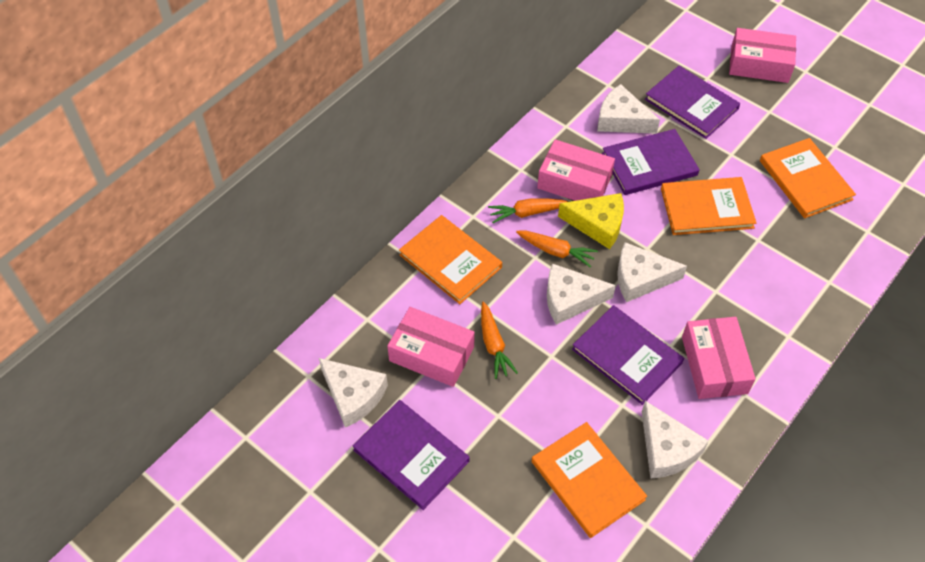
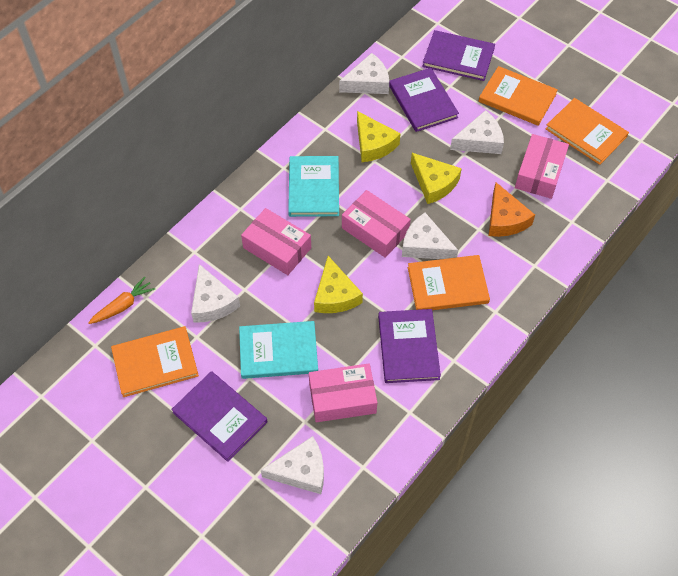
orange carrot: [481,302,518,379] [488,198,569,223] [516,230,598,268] = 3 -> [88,277,155,324] = 1
orange cheese: none = 0 -> [488,182,535,237] = 1
turquoise book: none = 0 -> [239,321,318,379] [288,156,339,217] = 2
yellow cheese: [558,193,624,249] = 1 -> [314,256,363,313] [357,111,401,162] [411,153,462,204] = 3

